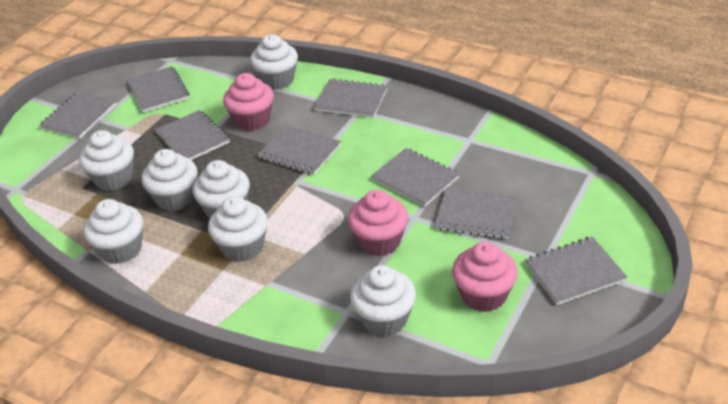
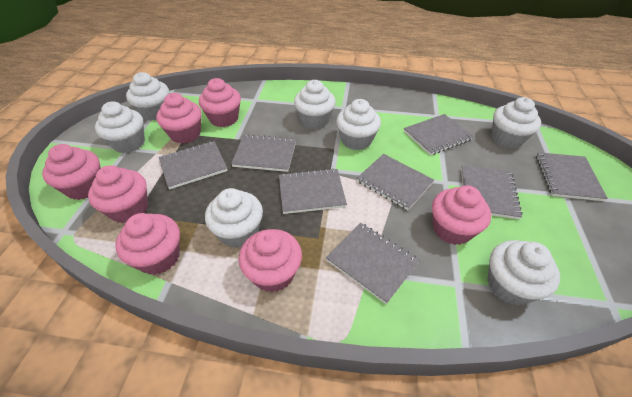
pink cupcake: [223,73,274,131] [348,190,408,256] [452,242,518,312] = 3 -> [42,144,100,200] [88,165,148,223] [115,213,180,275] [156,93,202,144] [199,78,241,127] [239,229,302,292] [432,185,491,245] = 7

